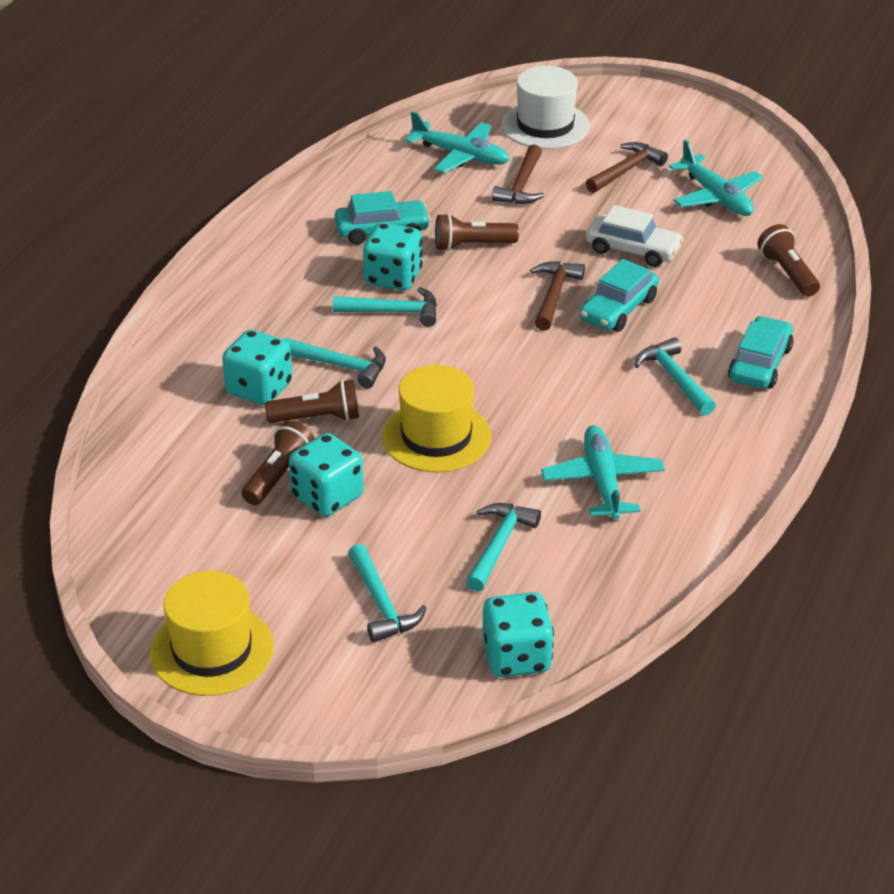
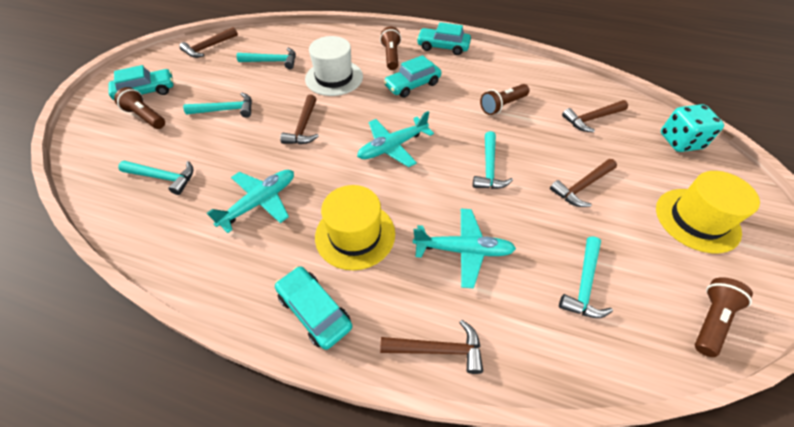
brown hammer: [492,144,544,204] [530,261,585,331] [586,142,668,193] = 3 -> [179,27,238,58] [280,94,319,144] [380,320,483,374] [550,159,617,207] [562,100,628,132] = 5
turquoise car: [335,191,431,245] [579,259,659,332] [728,316,793,389] = 3 -> [108,65,173,100] [275,266,352,350] [384,55,442,98] [417,22,471,55] = 4
turquoise dice: [222,329,292,405] [289,433,364,517] [363,223,423,291] [482,592,554,677] = 4 -> [661,104,724,152] = 1
white car: [586,205,684,267] = 1 -> none = 0

